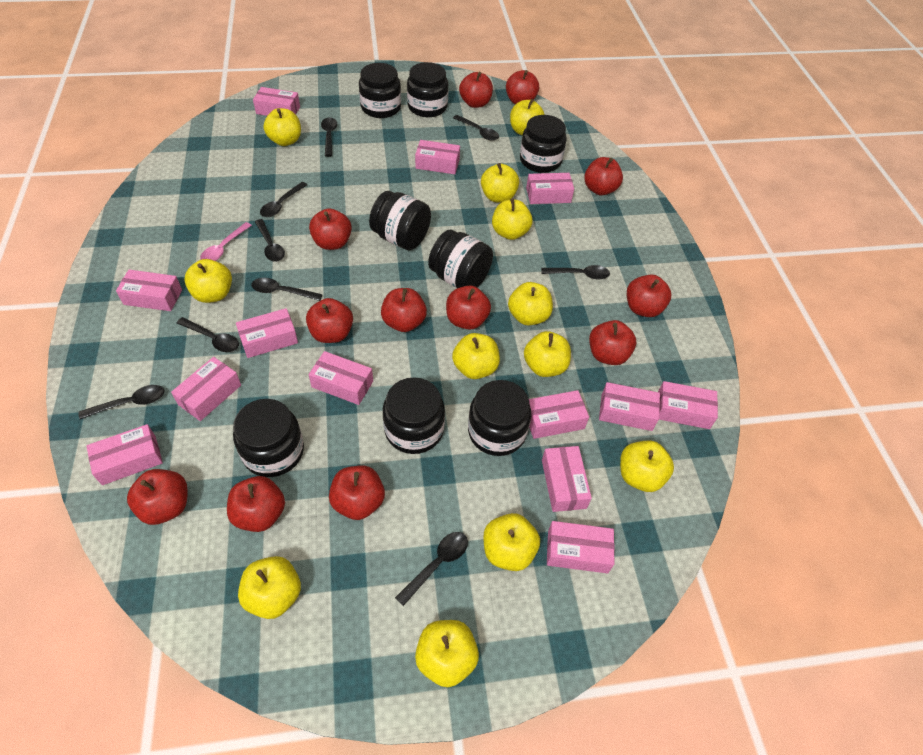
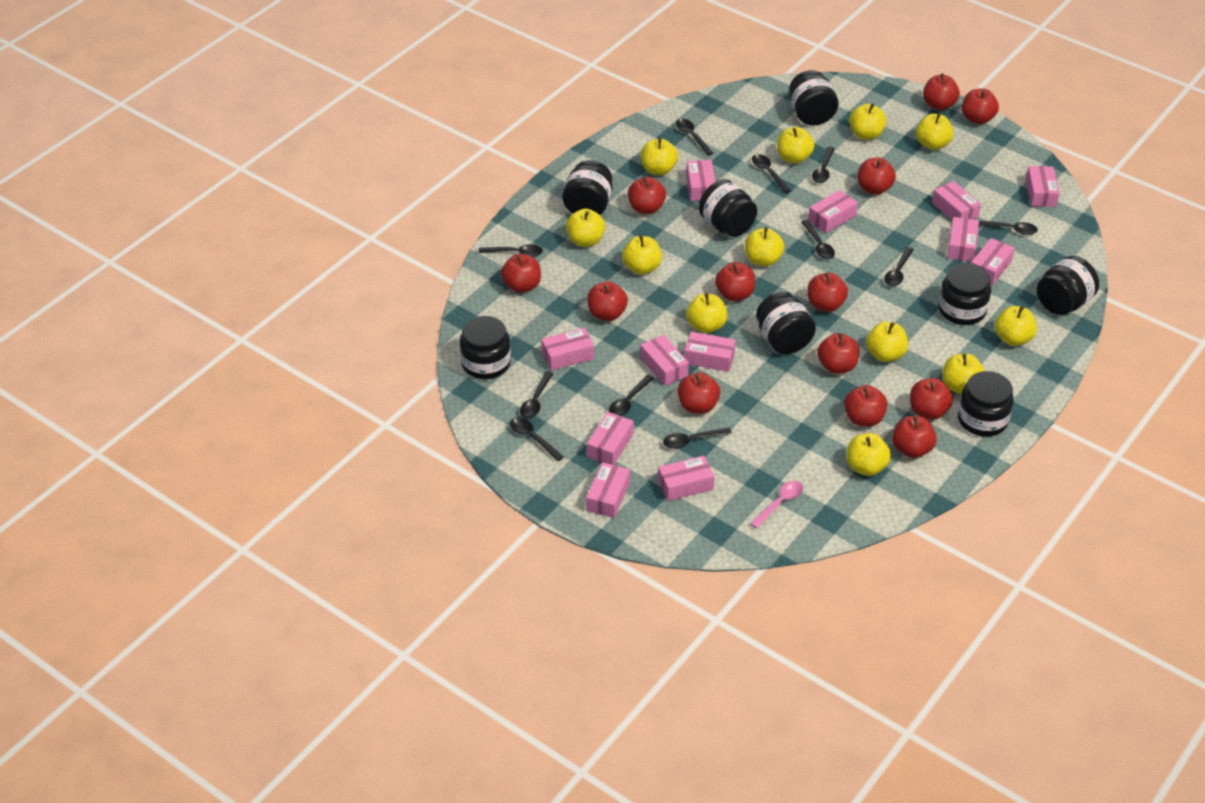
black spoon: [78,385,164,419] [177,317,239,352] [251,278,323,301] [255,219,285,262] [260,182,307,217] [321,117,337,157] [395,532,468,606] [453,115,499,141] [541,265,610,279] = 9 -> [478,244,543,257] [510,417,564,461] [520,371,553,418] [609,375,654,416] [663,428,732,449] [676,119,714,156] [752,154,791,193] [801,220,835,259] [812,147,835,183] [884,247,914,286] [979,221,1038,235] = 11
pink box: [86,424,163,485] [116,270,182,311] [171,357,241,421] [236,308,298,358] [253,87,300,116] [309,351,373,405] [415,140,460,174] [526,173,574,204] [529,390,589,439] [542,446,592,512] [547,521,615,573] [599,382,660,431] [658,381,718,429] = 13 -> [541,328,594,370] [586,462,630,518] [587,412,634,465] [640,335,689,386] [658,455,715,501] [684,332,736,372] [686,160,715,201] [808,190,858,233] [932,181,981,220] [947,217,979,262] [971,238,1015,285] [1026,166,1060,207] = 12
red apple: [127,469,188,525] [227,476,285,532] [306,298,353,343] [309,208,352,250] [329,465,385,520] [381,288,427,332] [446,285,491,330] [459,72,493,108] [506,70,539,105] [584,157,623,195] [589,320,636,365] [627,274,671,317] = 12 -> [501,254,541,293] [587,281,628,321] [628,177,666,214] [678,372,720,414] [715,262,755,301] [807,272,848,312] [817,333,859,374] [844,385,888,427] [858,158,896,195] [892,416,937,458] [910,378,953,420] [923,73,960,111] [962,89,999,124] = 13

